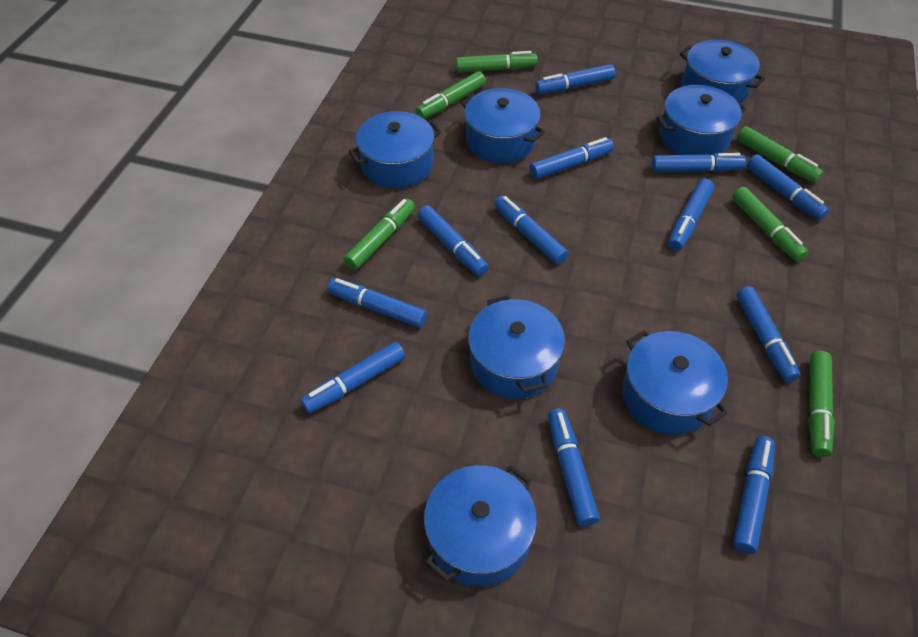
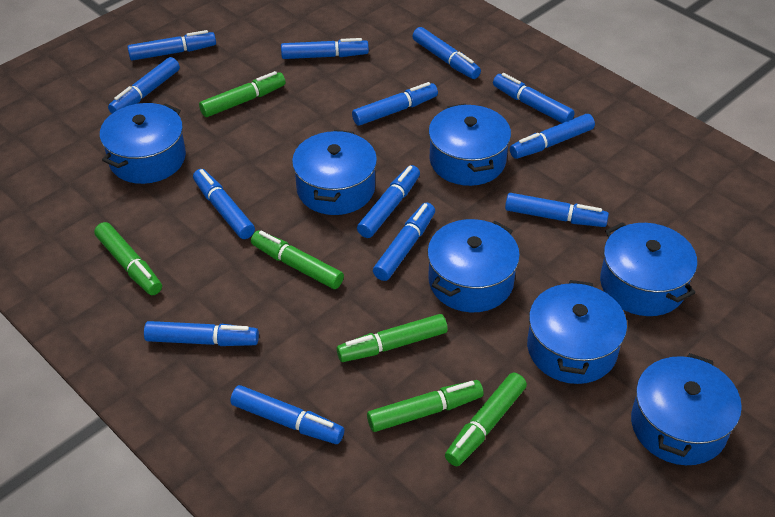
blue marker: [300,342,405,414] [327,278,427,328] [418,205,489,276] [494,196,569,265] [530,137,614,179] [535,64,616,94] [548,409,599,527] [651,153,746,172] [668,179,714,251] [733,436,775,554] [736,286,800,382] [747,154,829,220] = 12 -> [108,57,180,114] [127,30,216,61] [144,321,259,346] [193,169,255,239] [230,385,344,444] [281,38,369,59] [352,82,438,126] [357,165,420,238] [373,202,435,281] [412,27,481,79] [493,73,575,123] [505,193,609,227] [510,114,595,159] = 13

